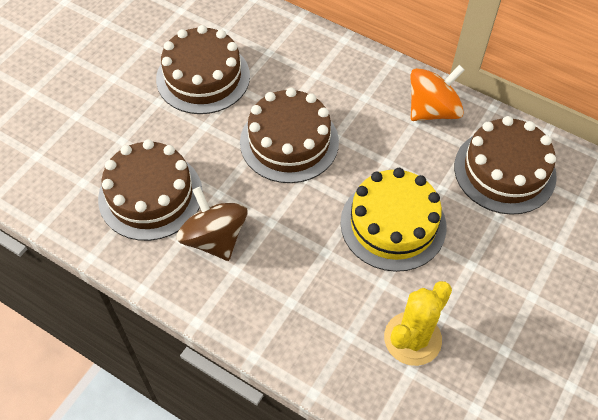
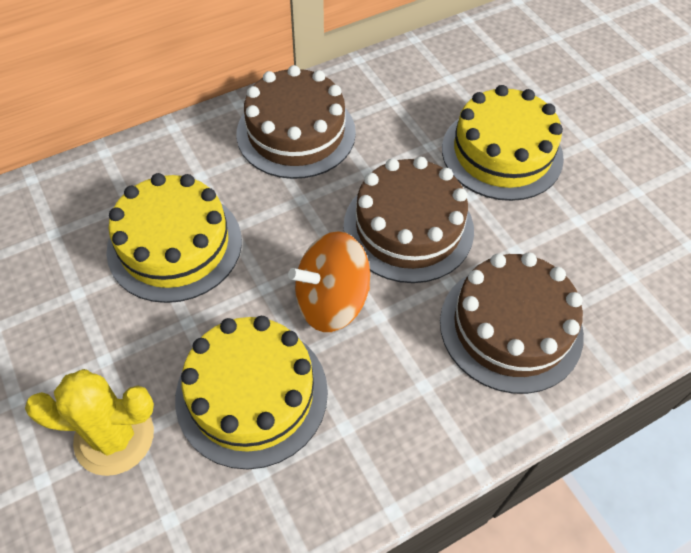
brown cake: [98,139,203,241] [156,25,250,114] [240,88,339,183] [454,116,557,215] = 4 -> [236,65,356,179] [343,157,474,283] [440,252,584,394] = 3
brown spinning top: [176,187,247,261] = 1 -> none = 0
yellow cake: [340,168,447,272] = 1 -> [106,173,242,303] [175,316,328,469] [442,85,564,201] = 3

